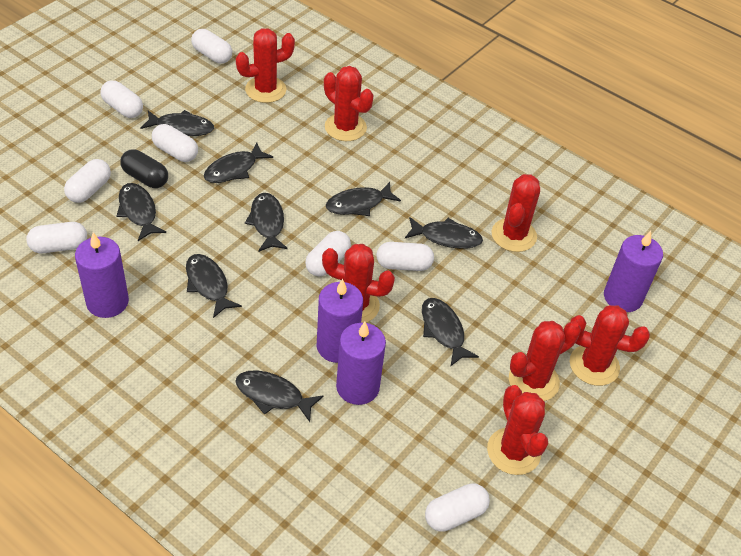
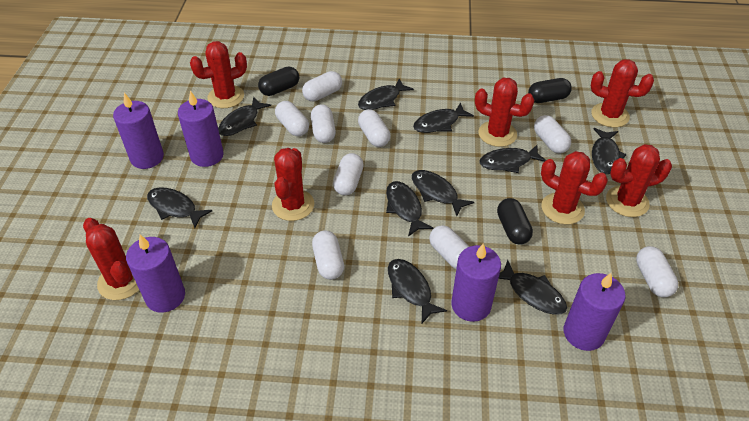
black capsule: [120,149,168,188] = 1 -> [258,67,299,96] [497,198,533,245] [528,78,572,103] = 3
black fish: [117,183,166,241] [140,110,214,136] [186,254,242,318] [204,142,273,183] [235,370,324,422] [245,193,288,252] [326,182,401,216] [405,217,483,249] [422,298,479,367] = 9 -> [147,187,212,228] [218,96,271,136] [358,79,414,110] [386,181,433,236] [388,259,447,323] [412,170,474,216] [413,102,474,133] [479,145,546,173] [498,260,567,315] [592,128,627,174] = 10
purple candle: [75,232,129,318] [316,279,363,363] [336,322,386,405] [604,231,663,312] = 4 -> [113,93,164,169] [126,235,185,313] [178,91,224,167] [451,244,501,322] [564,273,626,351] = 5
white capsule: [26,222,87,253] [64,159,111,203] [100,80,143,118] [152,124,198,162] [191,29,232,64] [305,231,351,277] [376,242,434,271] [425,483,490,532] = 8 -> [275,101,309,136] [302,71,342,101] [311,104,336,143] [312,230,344,280] [333,153,364,195] [358,109,390,147] [429,225,470,269] [534,115,571,153] [636,246,678,298] = 9

